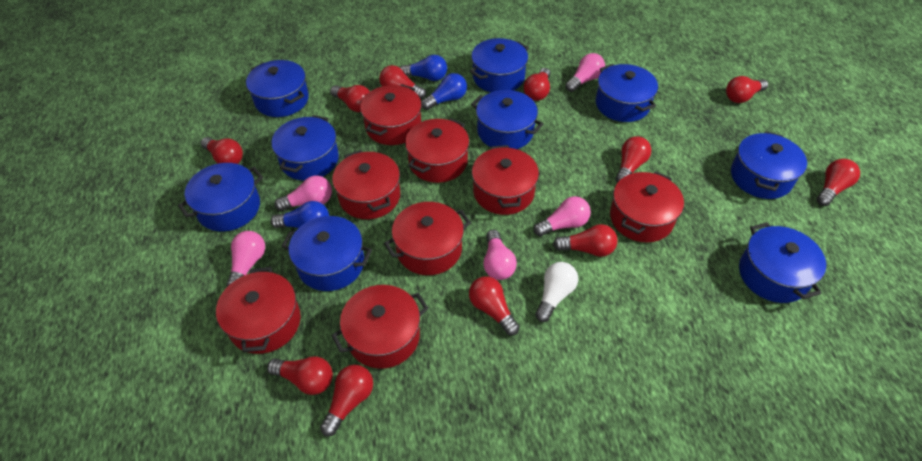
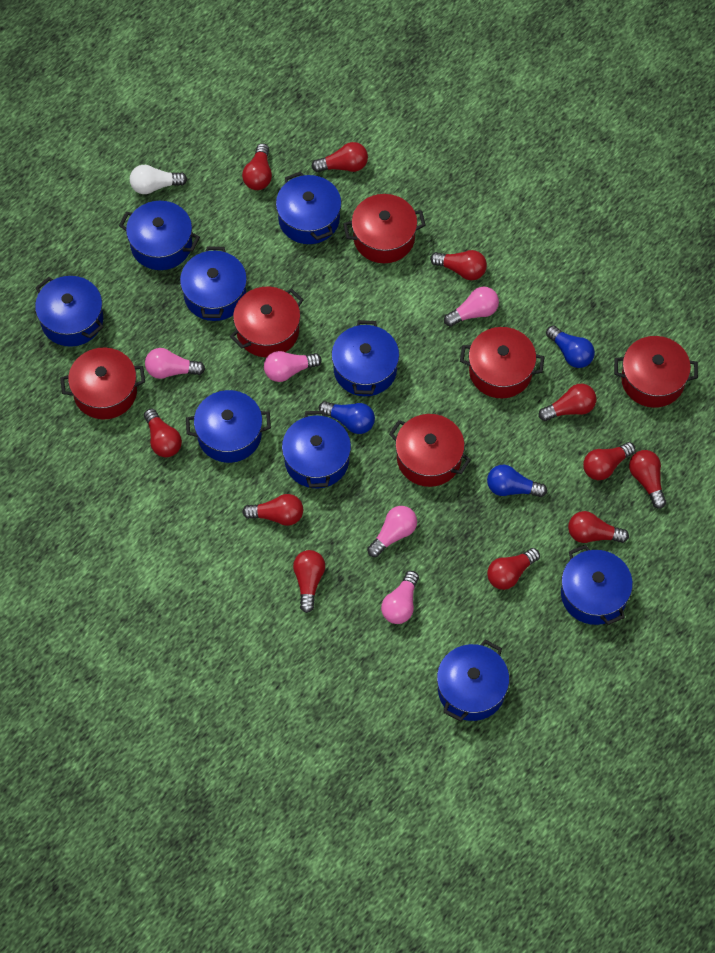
red pot: [216,267,301,354] [331,285,428,369] [332,150,400,219] [360,84,422,145] [384,202,471,275] [405,118,469,183] [472,145,539,215] [610,171,684,243] = 8 -> [60,348,145,419] [230,286,303,357] [343,194,426,263] [389,414,471,487] [460,327,545,398] [614,336,698,408] = 6

